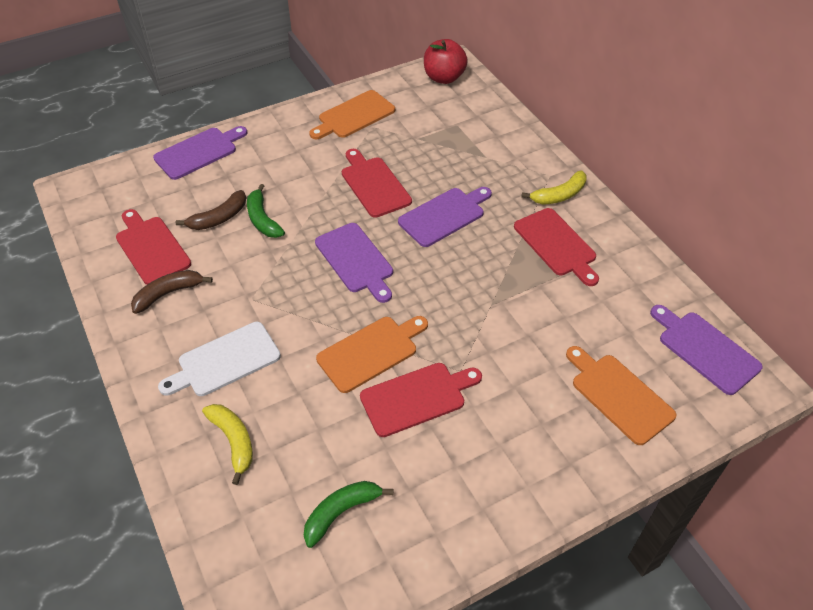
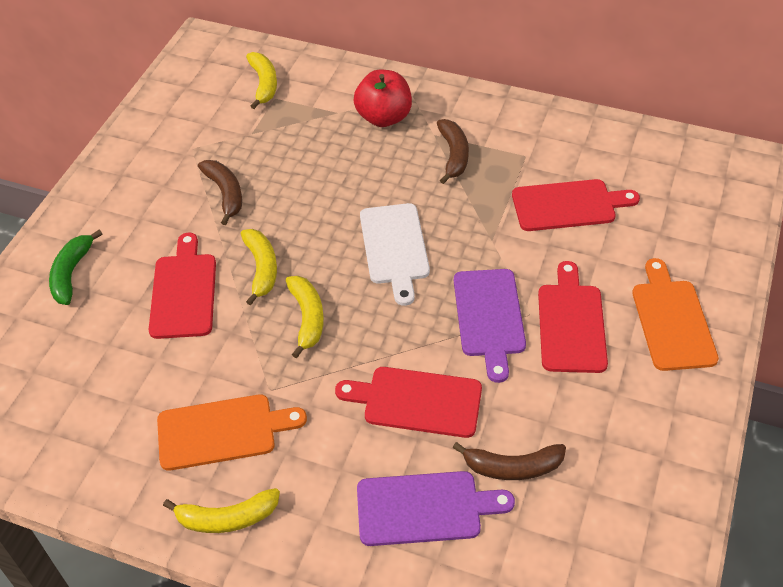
brown banana: [131,270,213,314] [175,190,246,230] = 2 -> [198,160,242,225] [437,119,469,184] [453,442,566,480] = 3
green banana: [247,184,285,238] [304,481,393,548] = 2 -> [49,230,102,305] = 1
orange cutting board: [309,90,395,139] [316,316,428,393] [566,346,677,445] = 3 -> [157,394,307,471] [632,258,719,371] = 2
purple cutting board: [153,126,247,180] [315,223,393,303] [398,187,492,247] [650,305,763,395] = 4 -> [357,471,515,546] [454,269,526,383] = 2
yellow banana: [202,404,253,485] [522,171,587,205] = 2 -> [163,488,280,533] [241,229,277,306] [246,52,277,109] [286,276,324,358] = 4

